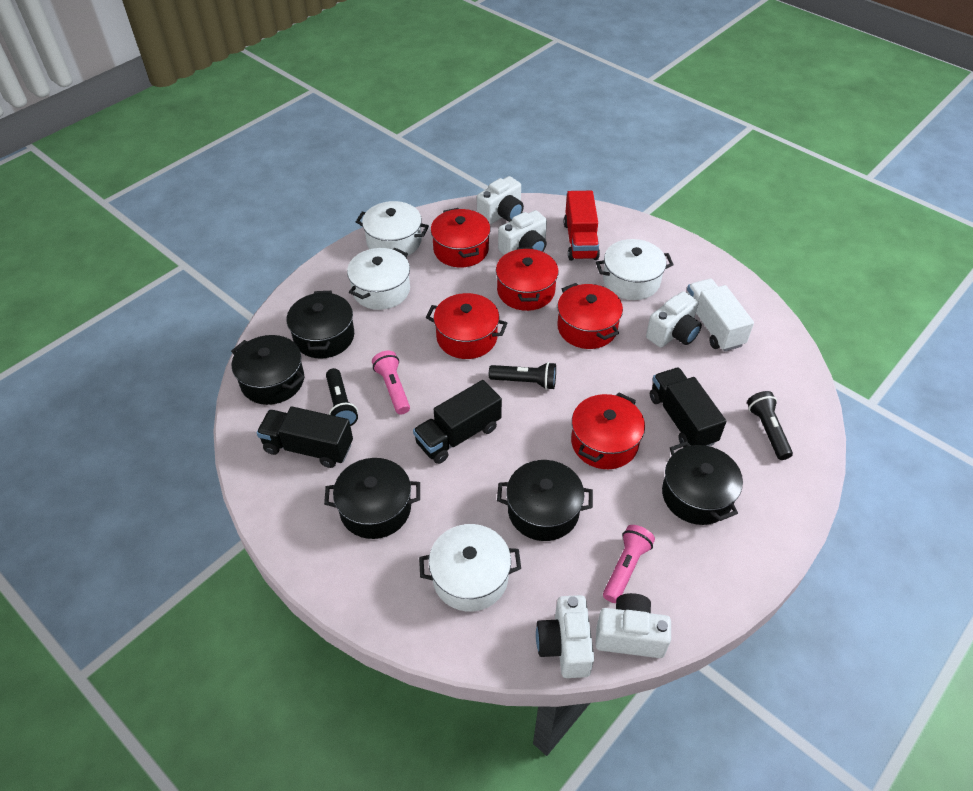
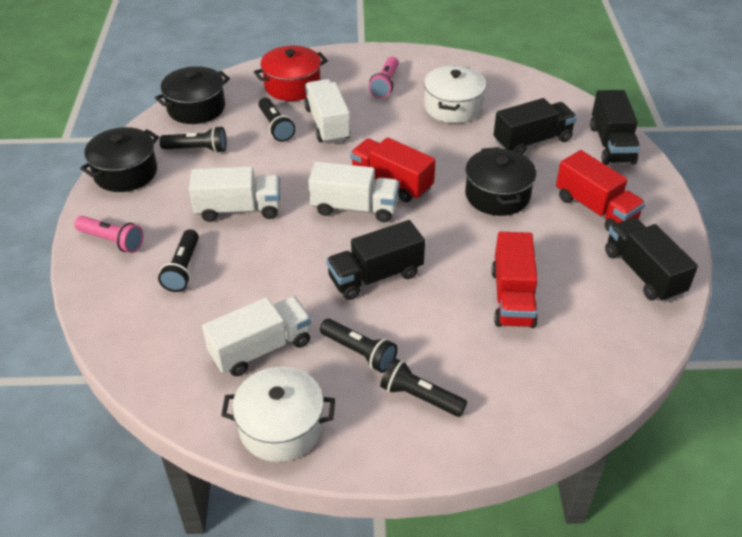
black flashlight: [326,368,358,426] [489,362,556,390] [747,391,793,460] = 3 -> [158,229,199,292] [159,126,227,153] [258,97,295,142] [320,319,397,373] [380,358,467,417] = 5
black pot: [231,335,305,405] [287,291,354,358] [324,458,420,539] [497,460,593,541] [662,441,743,525] = 5 -> [80,127,159,192] [155,66,230,124] [465,147,536,216] = 3
black truck: [257,406,353,468] [413,380,502,464] [650,367,727,447] = 3 -> [326,220,425,300] [494,98,577,155] [590,90,640,165] [605,218,698,303] = 4
red pot: [426,293,508,359] [431,208,490,267] [496,247,558,311] [557,283,623,349] [571,393,645,469] = 5 -> [254,46,328,101] = 1
red truck: [564,191,600,261] = 1 -> [350,137,436,202] [491,232,538,328] [556,150,645,231] = 3
white camera: [477,176,524,225] [498,210,547,255] [536,595,594,678] [596,593,671,658] [646,291,702,348] = 5 -> none = 0
white pot: [347,248,410,310] [356,201,429,256] [419,524,521,612] [596,239,674,300] = 4 -> [221,367,335,462] [424,65,486,123] = 2
white truck: [687,279,754,352] = 1 -> [189,166,280,222] [202,296,312,376] [304,79,350,144] [308,161,400,222] = 4

